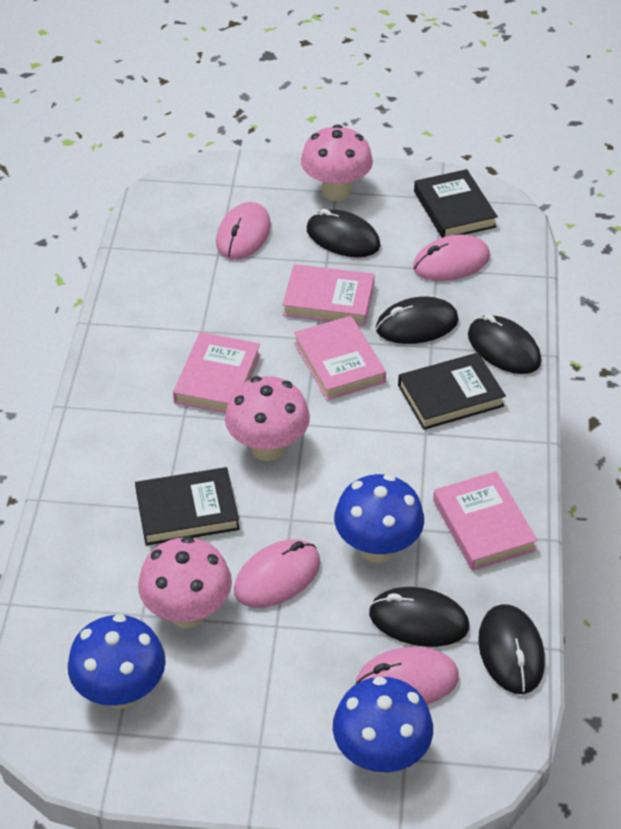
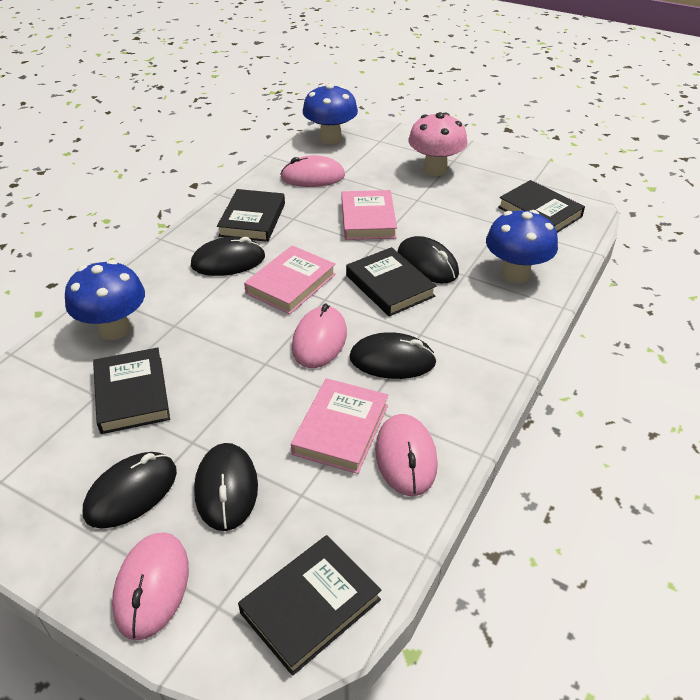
black book: [135,467,240,545] [398,353,506,430] [414,169,498,238] = 3 -> [93,348,170,434] [217,189,285,242] [238,535,382,676] [346,247,436,317] [498,180,585,233] = 5
pink book: [173,332,260,413] [282,264,375,326] [294,316,386,400] [433,471,538,570] = 4 -> [244,245,336,314] [291,378,389,474] [342,190,397,240] = 3
pink mushroom: [138,536,232,628] [225,376,310,461] [301,124,373,201] = 3 -> [408,112,468,176] = 1

